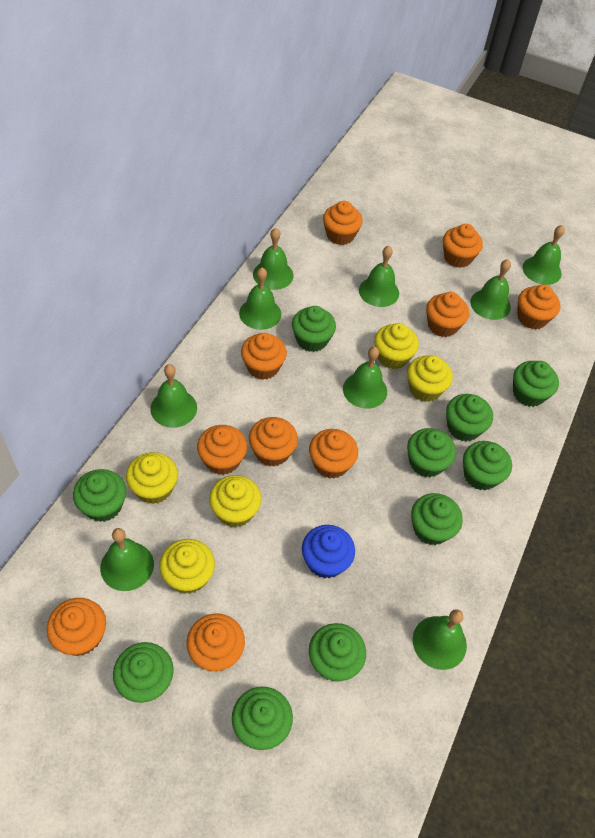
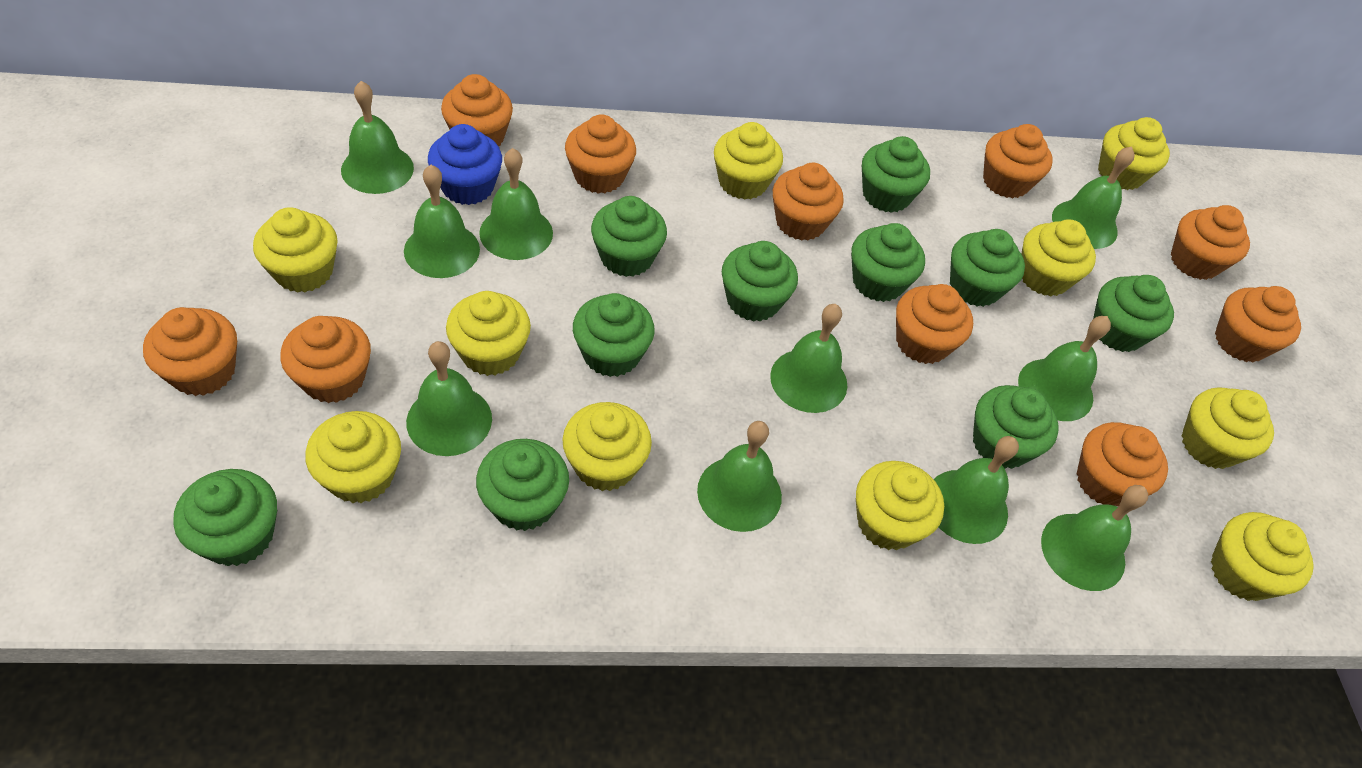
green bell: [100,528,154,591] [150,364,197,428] [239,267,281,330] [253,228,293,290] [343,347,387,409] [359,246,399,307] [413,609,467,670] [470,259,511,320] [523,225,565,285] = 9 -> [341,81,414,194] [404,165,480,278] [406,341,492,456] [479,148,553,260] [697,421,782,532] [770,304,847,413] [934,436,1019,544] [1018,316,1111,421] [1041,485,1148,591] [1052,146,1135,249] = 10
yellow cupcake: [126,452,178,504] [160,539,215,594] [209,475,261,527] [374,323,419,369] [407,355,453,402] = 5 -> [253,207,338,293] [305,411,401,503] [446,291,531,376] [562,402,652,491] [714,122,783,200] [856,461,944,550] [1022,220,1096,296] [1098,117,1170,190] [1182,387,1274,469] [1211,512,1314,601] = 10

